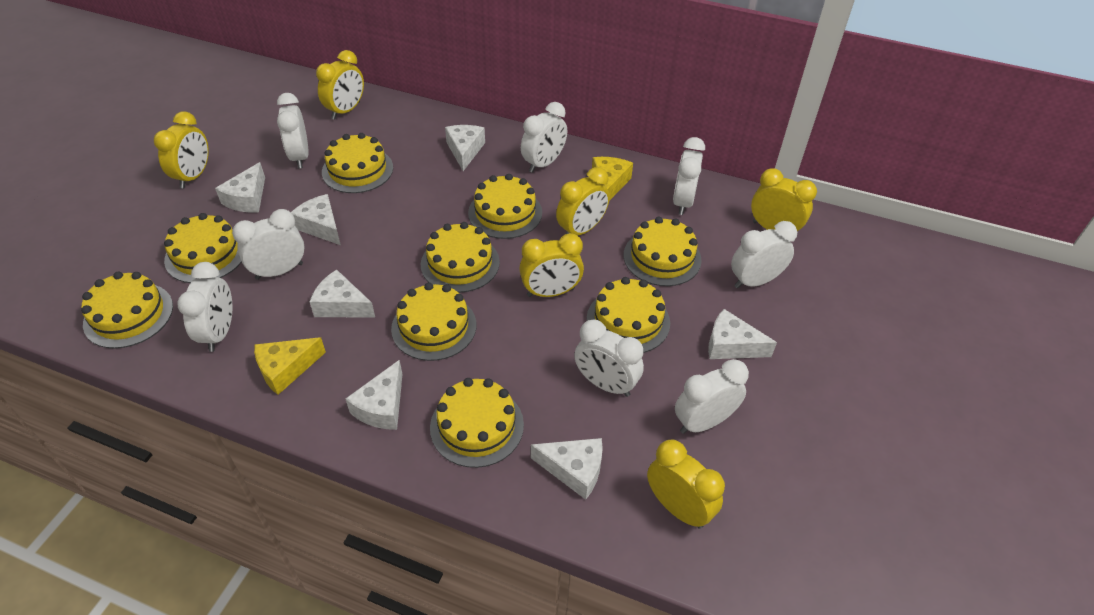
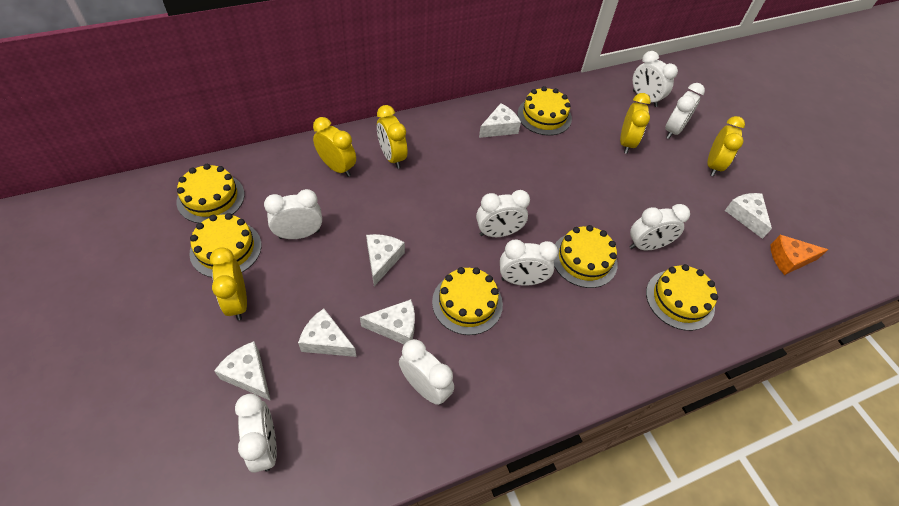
orange cheese: none = 0 -> [771,235,828,275] = 1
white cheese: [215,162,265,213] [291,194,341,245] [310,270,375,318] [345,360,403,430] [445,125,485,171] [531,438,603,500] [708,309,777,359] = 7 -> [214,341,271,401] [298,309,357,357] [360,299,415,344] [366,234,405,286] [479,103,521,138] [725,193,772,239] = 6
yellow cake: [81,272,173,349] [164,213,242,283] [322,133,393,193] [391,282,476,361] [421,222,500,293] [430,378,524,468] [468,174,542,239] [587,277,670,353] [624,217,702,286] = 9 -> [177,164,245,223] [189,213,261,278] [432,267,503,335] [518,86,572,136] [554,225,618,288] [646,264,718,331] = 6
yellow cheese: [254,337,326,395] [592,157,633,201] = 2 -> none = 0
yellow clock: [154,111,209,189] [316,50,364,120] [519,233,584,297] [556,167,610,235] [647,439,725,529] [751,168,817,231] = 6 -> [210,247,247,320] [313,117,356,177] [377,105,407,169] [620,93,651,154] [708,116,745,176] = 5

